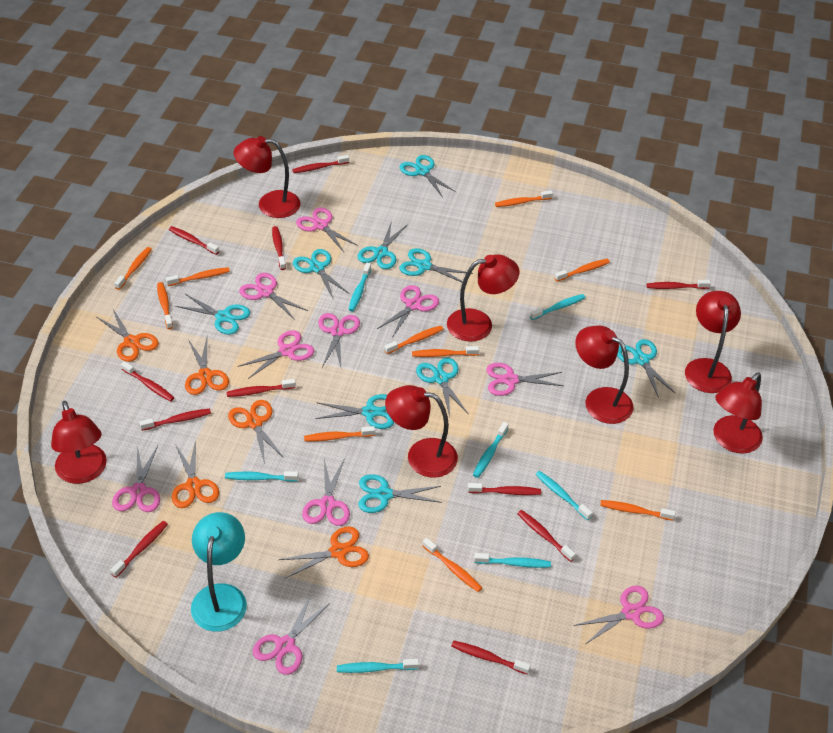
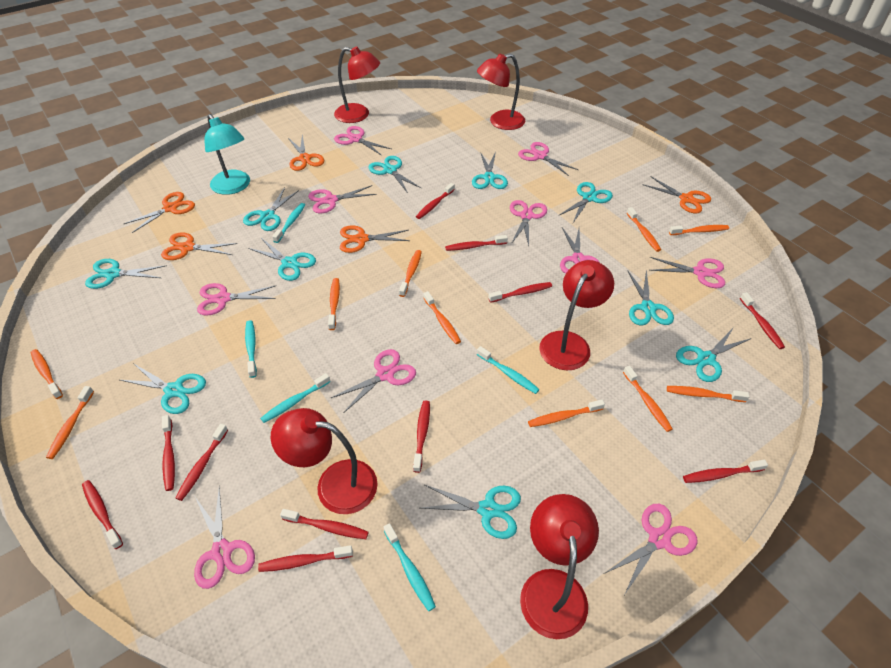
red lamp: [51,401,107,484] [234,136,300,218] [385,385,458,478] [447,254,520,342] [575,325,634,424] [685,291,741,393] [713,373,763,454] = 7 -> [270,408,378,514] [334,47,380,123] [477,53,525,130] [520,494,599,639] [539,260,614,370] = 5
turquoise scissors: [175,294,250,335] [293,249,350,298] [315,394,394,429] [357,221,408,269] [359,474,442,513] [399,248,473,282] [400,155,456,197] [416,358,468,417] [617,339,676,398] = 9 -> [85,259,166,289] [120,363,206,414] [243,188,299,231] [248,238,316,281] [368,156,421,193] [421,485,521,539] [472,152,508,189] [558,182,613,223] [628,269,674,325] [676,327,751,382] = 10
turquoise toothbrush: [225,471,298,482] [337,659,419,673] [348,263,371,311] [473,422,509,478] [474,553,551,568] [530,294,585,320] [535,471,593,521] = 7 -> [245,320,257,378] [260,373,330,423] [272,203,305,243] [384,523,436,611] [477,346,540,394] = 5

